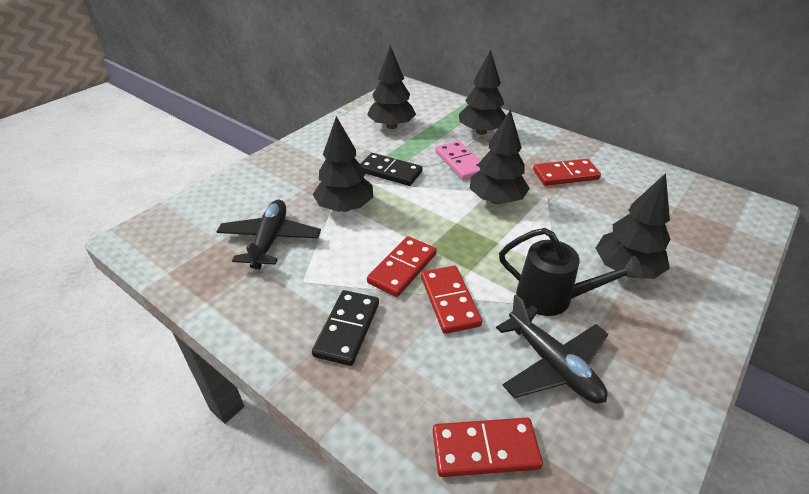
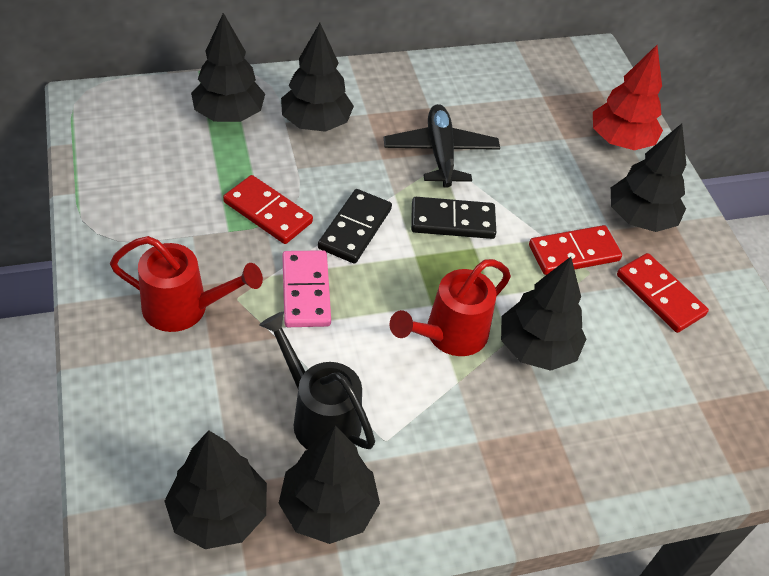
black plane: [217,200,321,269] [496,294,608,403] = 2 -> [384,104,500,188] = 1
black tree: [313,116,373,212] [367,45,416,129] [459,50,506,135] [469,109,530,204] [596,173,670,279] = 5 -> [164,430,267,549] [191,13,265,122] [279,426,380,544] [281,23,354,132] [501,257,586,371] [611,124,686,232] = 6
red domino: [367,236,437,297] [421,266,482,334] [433,417,543,477] [533,159,601,186] = 4 -> [223,175,313,244] [529,225,622,275] [617,253,709,333] = 3
red tree: none = 0 -> [593,45,663,150] = 1
red watering can: none = 0 -> [110,236,263,332] [390,259,511,356] = 2

